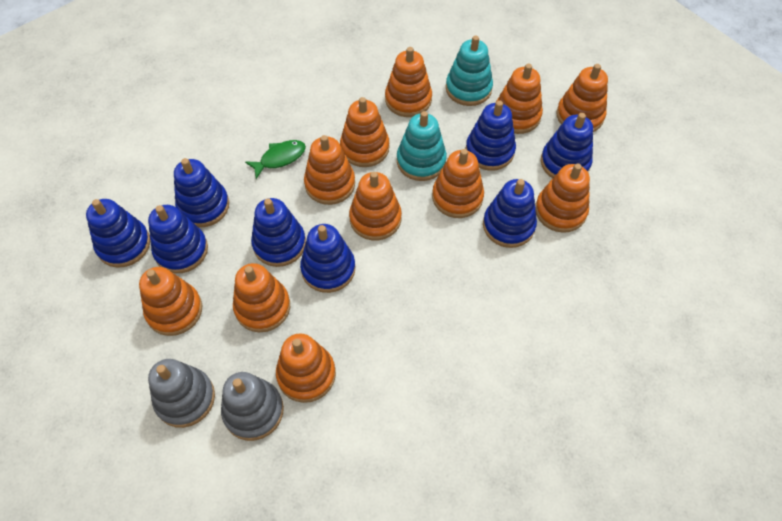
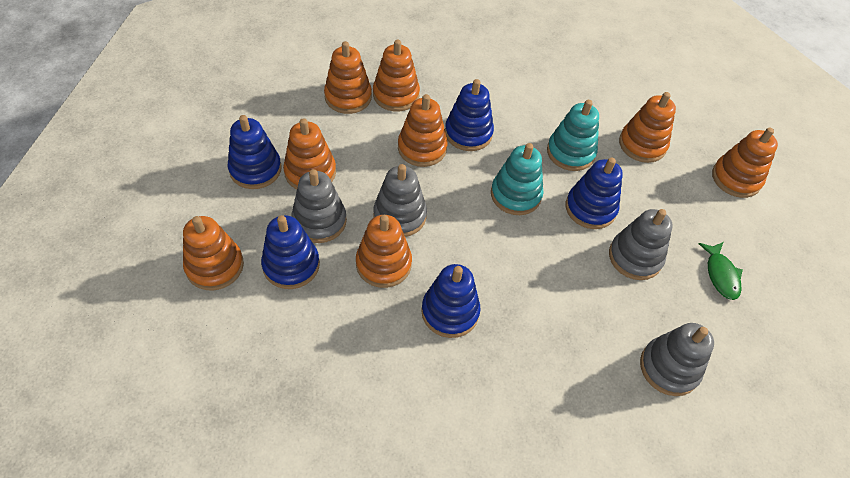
blue stacking toy: [86,199,150,268] [148,205,208,273] [174,158,229,227] [251,198,306,267] [300,224,356,293] [466,101,516,171] [483,179,537,248] [541,113,593,178] = 8 -> [228,115,281,189] [261,215,320,289] [421,264,480,338] [445,79,494,151] [566,158,623,229] = 5
grey stacking toy: [148,359,215,428] [221,372,284,441] = 2 -> [291,169,347,243] [373,164,427,237] [609,209,673,280] [640,323,714,396] = 4
orange stacking toy: [139,267,202,336] [233,263,290,332] [276,333,336,403] [304,135,355,205] [340,97,389,167] [349,172,402,240] [385,47,432,117] [432,149,484,218] [496,64,543,134] [535,163,590,233] [556,64,608,132] = 11 -> [183,216,244,290] [283,118,336,190] [324,41,372,114] [356,215,412,288] [373,40,420,112] [398,94,448,167] [619,92,676,163] [712,127,778,198] = 8

